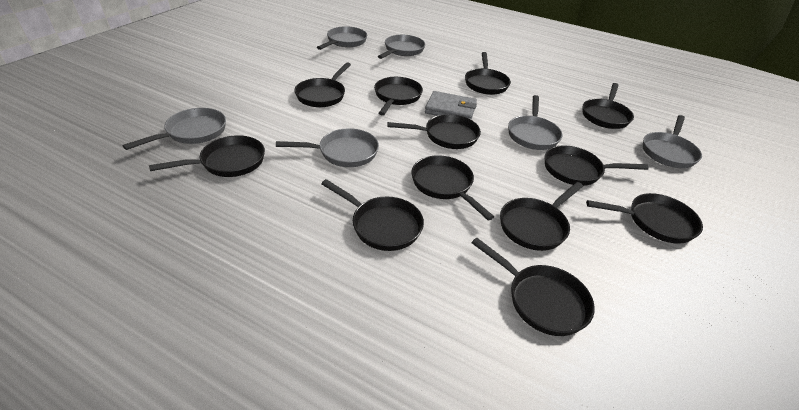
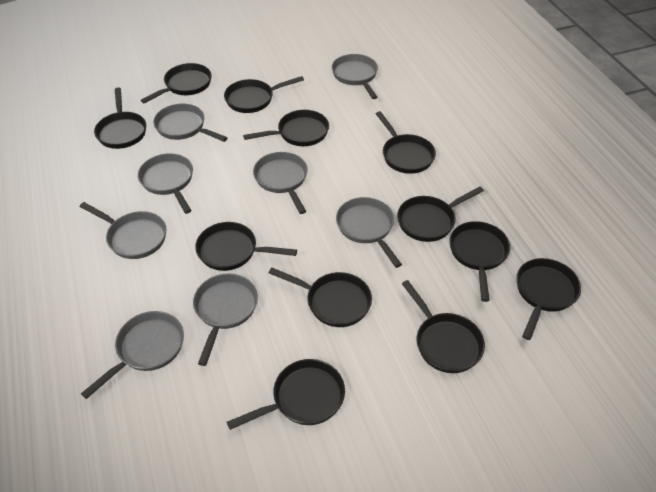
grey pan: [122,108,226,150] [276,128,379,167] [317,26,367,50] [378,35,425,59] [508,95,563,150] [643,115,702,168] = 6 -> [80,202,167,259] [81,311,184,399] [138,153,193,214] [153,104,227,142] [193,274,258,366] [253,152,308,214] [332,54,378,99] [336,197,402,268] = 8
grey wallet: [425,91,477,120] = 1 -> none = 0

